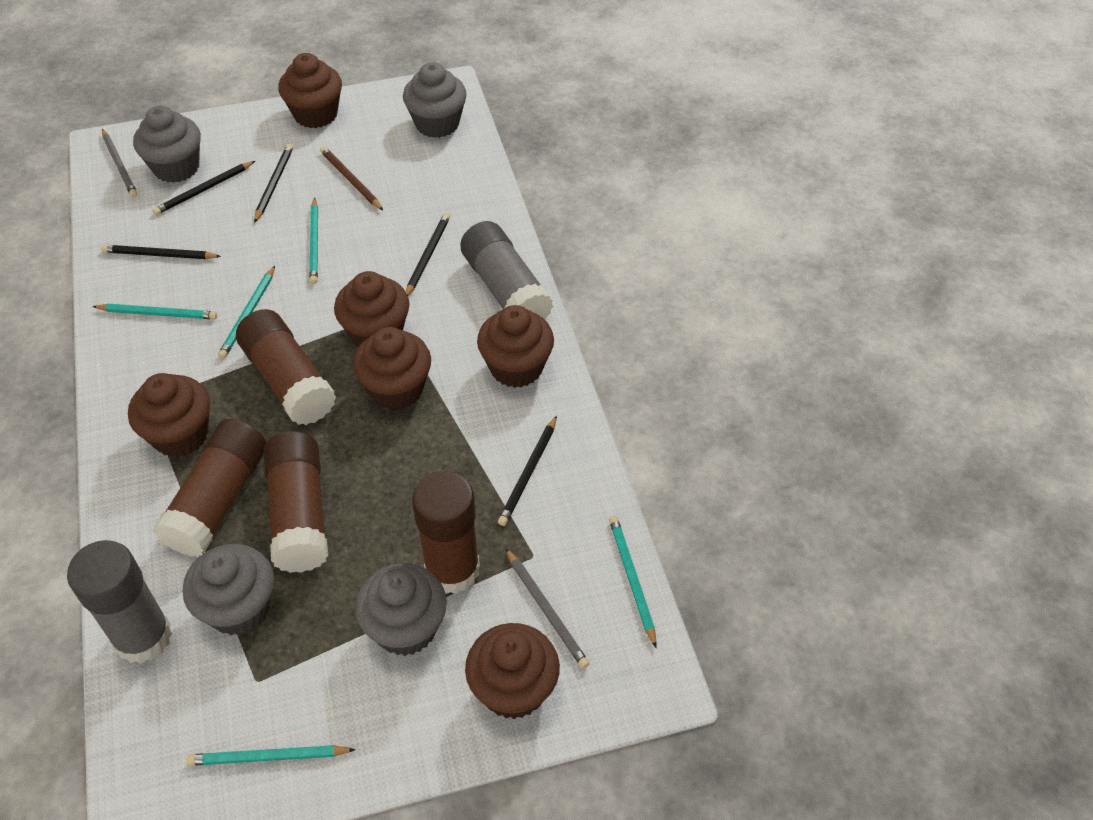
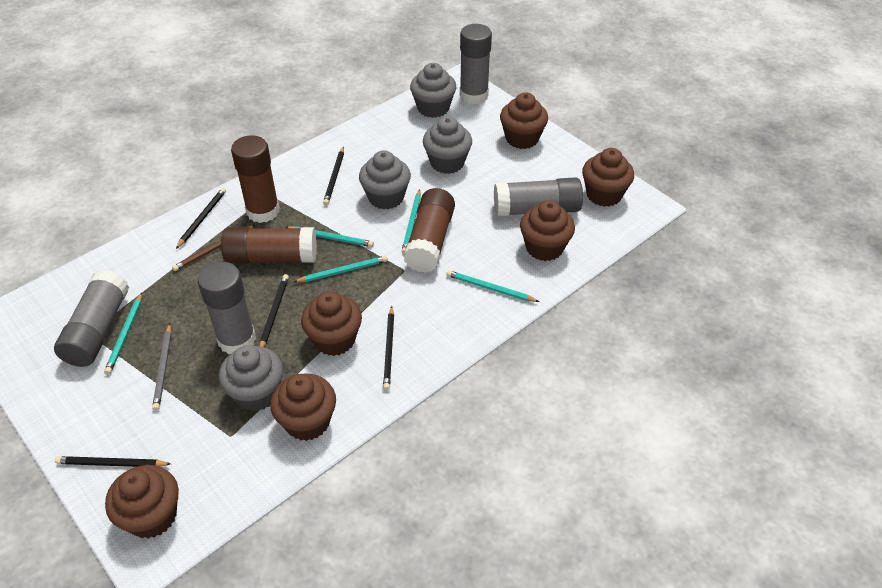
brown glue stick: [154,419,266,557] [236,309,336,425] [264,431,328,573] [412,471,480,594] = 4 -> [221,227,317,264] [231,135,279,223] [403,188,455,273] = 3
grey glue stick: [67,540,172,664] [460,221,553,320] = 2 -> [54,270,129,367] [198,262,256,354] [460,24,492,104] [494,177,583,217] = 4
grey pencil: [102,129,138,197] [505,548,590,669] = 2 -> [152,324,172,411] = 1

